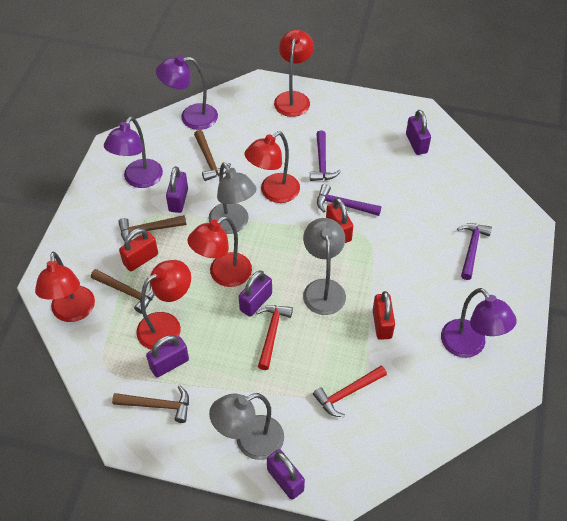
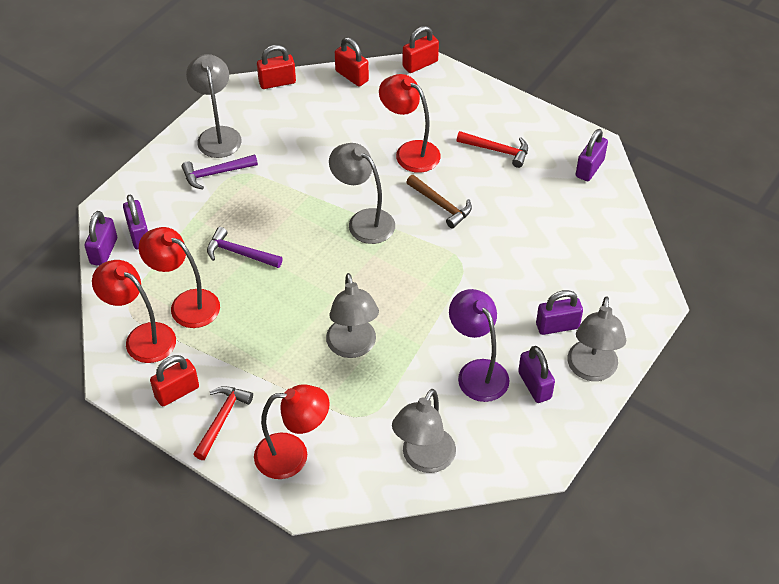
brown hammer: [91,269,155,314] [112,385,189,423] [118,215,187,241] [194,130,231,181] = 4 -> [406,175,472,229] = 1
grey lamp: [208,163,256,234] [209,393,284,460] [303,218,346,315] = 3 -> [186,54,242,158] [326,273,379,358] [329,143,395,244] [392,389,456,473] [567,297,626,381] = 5
purple hammer: [310,130,341,181] [317,184,382,216] [457,223,492,280] = 3 -> [182,154,258,189] [207,227,283,268] = 2
purple lamp: [104,116,163,188] [156,55,218,130] [441,288,517,358] = 3 -> [449,289,510,402] = 1
red lamp: [35,252,95,322] [136,260,191,350] [187,216,252,287] [245,131,300,203] [274,29,314,117] = 5 -> [92,260,176,363] [139,227,220,328] [254,385,330,479] [379,74,441,173] = 4
red padlock: [119,228,158,271] [326,198,353,243] [373,291,395,340] = 3 -> [150,355,199,406] [257,45,296,89] [335,37,369,87] [402,26,439,73] = 4

